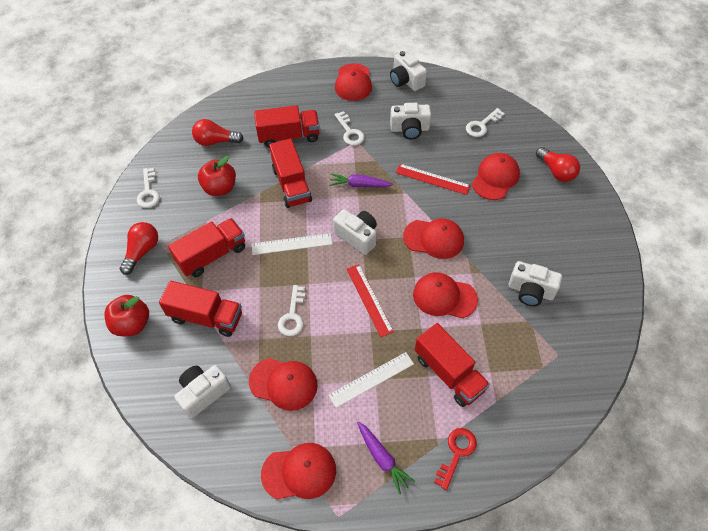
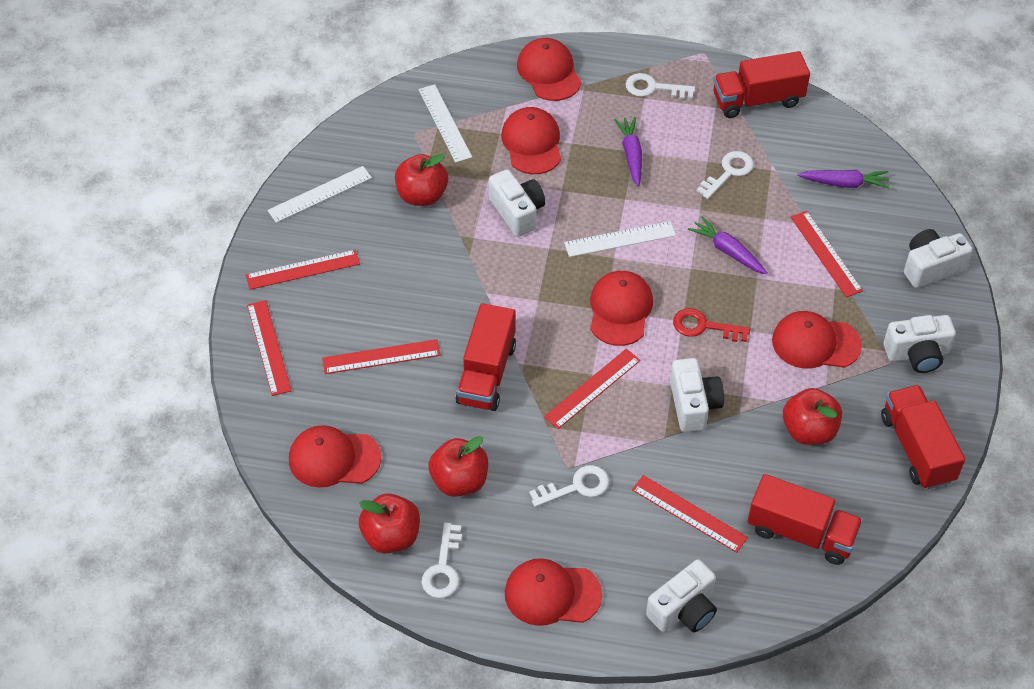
purple carrot: [329,173,393,187] [357,421,415,494] = 2 -> [614,117,642,186] [688,216,768,275] [797,170,890,189] = 3
red apple: [105,295,149,336] [198,156,236,196] = 2 -> [359,493,420,553] [395,154,448,206] [428,436,488,497] [783,388,842,445] = 4
red light bulb: [120,222,158,275] [192,119,244,146] [536,147,580,182] = 3 -> none = 0
red ruler: [346,264,394,337] [396,164,471,195] = 2 -> [246,250,360,290] [247,300,292,396] [322,339,440,374] [544,349,641,429] [632,475,748,553] [791,211,863,297] = 6
red truck: [159,281,242,337] [168,218,245,277] [254,105,320,148] [269,139,312,208] [415,323,490,407] = 5 -> [455,303,516,411] [713,51,810,118] [747,474,863,565] [881,385,965,490] = 4
white ruler: [252,233,332,255] [329,352,414,408] = 2 -> [267,166,372,223] [419,84,472,163] [564,221,676,257] = 3

